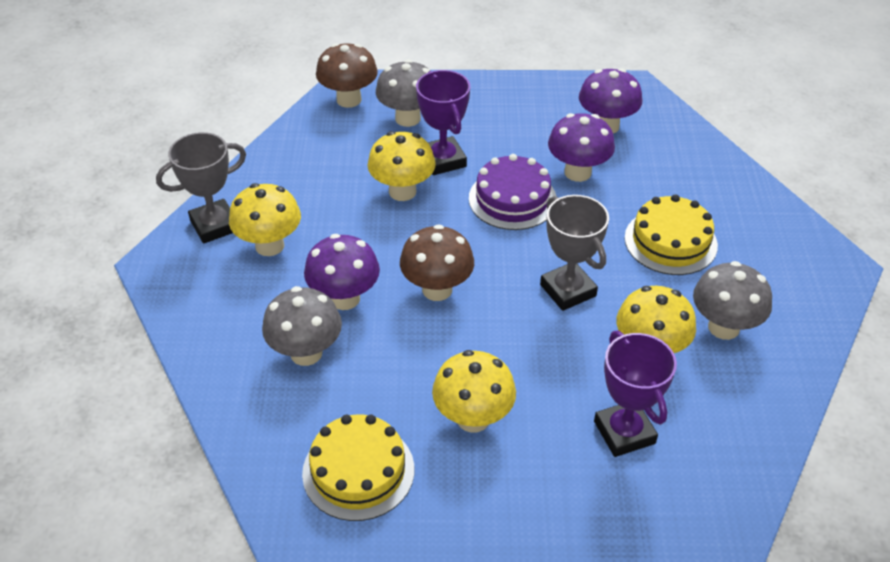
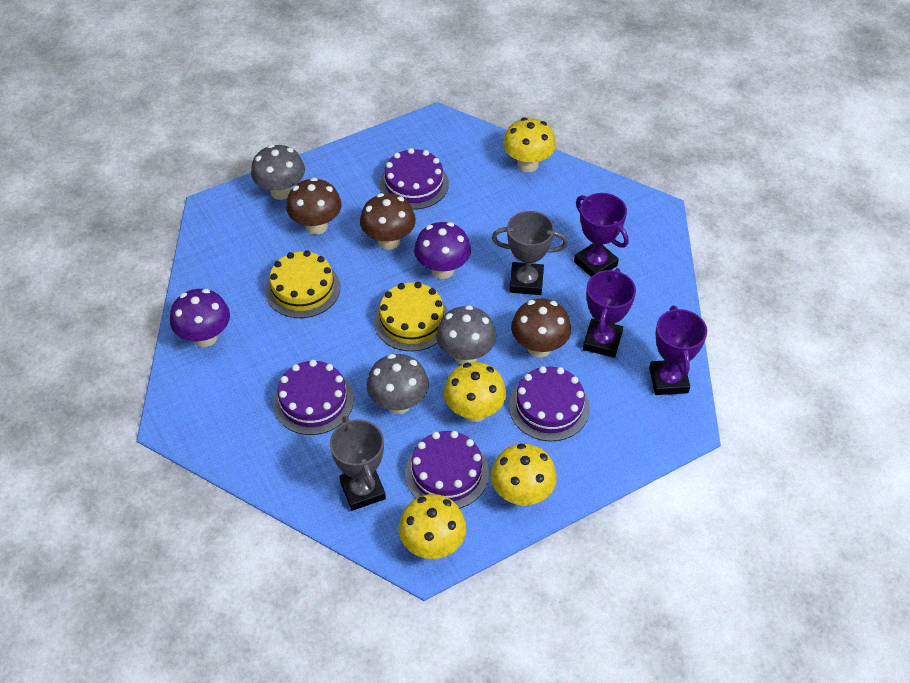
brown mushroom: [316,43,378,108] [400,224,474,301] = 2 -> [286,178,342,235] [360,193,416,250] [511,299,571,357] = 3
purple cake: [469,154,557,230] = 1 -> [273,360,354,435] [379,148,449,210] [405,431,489,508] [509,366,590,441] = 4
purple mushroom: [304,234,380,310] [548,113,615,182] [579,68,643,133] = 3 -> [170,289,230,347] [414,222,471,279] = 2
purple trophy: [416,70,470,175] [594,330,677,457] = 2 -> [574,193,629,277] [583,268,636,358] [649,306,707,395] = 3

